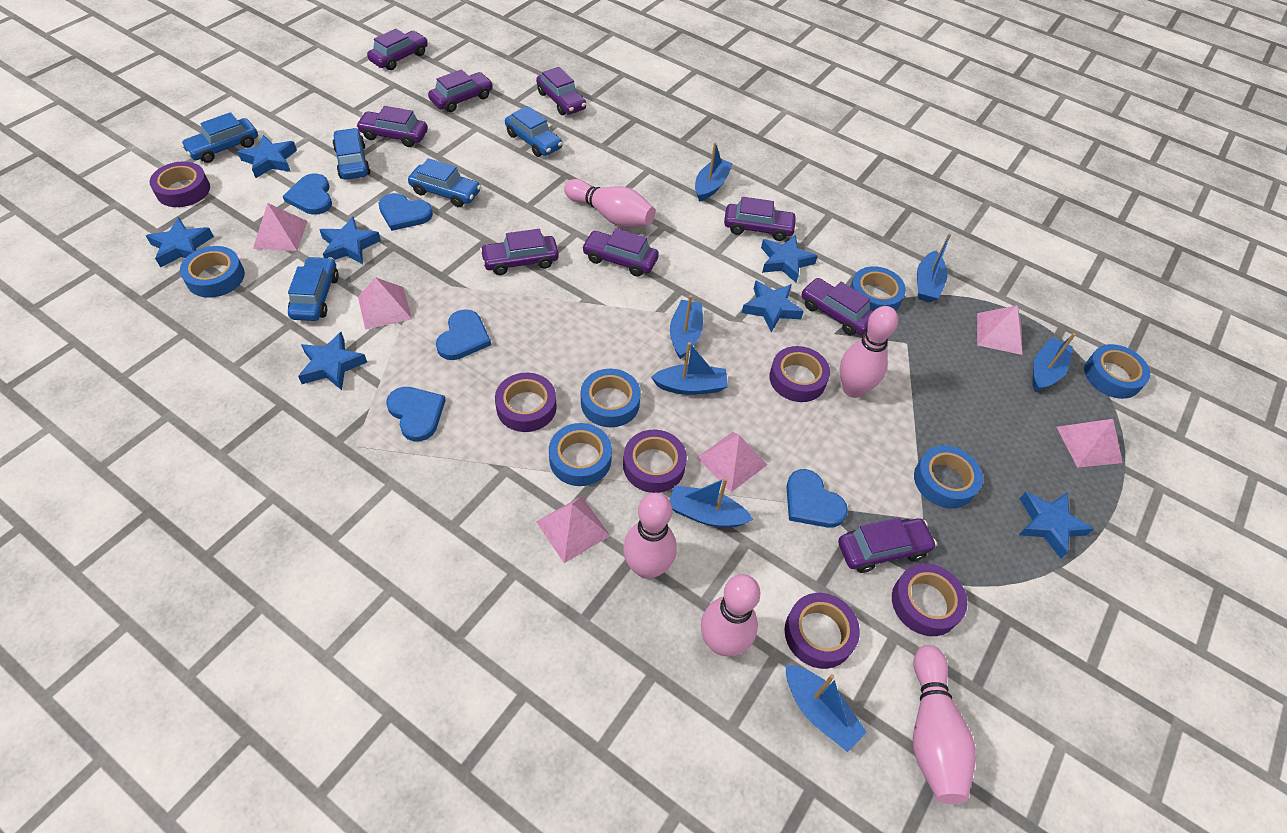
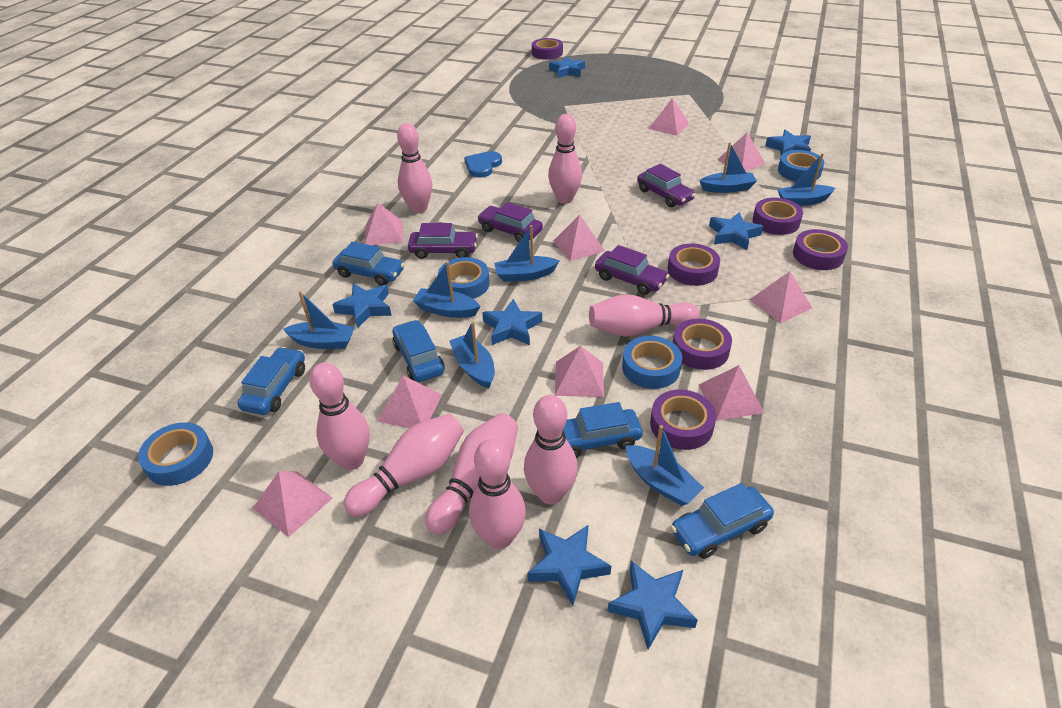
blue heart: [283,173,332,215] [379,193,433,231] [386,387,446,441] [436,309,491,360] [786,469,848,528] = 5 -> [464,151,502,178] = 1
blue tape: [180,246,245,298] [549,423,612,486] [581,369,641,427] [850,266,906,311] [914,445,983,508] [1084,344,1150,399] = 6 -> [138,422,213,486] [438,257,490,299] [622,336,682,389] [778,150,824,182] = 4
pink bowling pin: [564,179,655,227] [623,493,677,579] [701,574,761,656] [840,306,898,398] [913,645,976,804] = 5 -> [309,363,370,470] [343,414,464,517] [397,123,432,213] [425,413,518,534] [469,439,526,549] [524,395,578,504] [548,114,582,204] [589,294,700,337] = 8
pink pyramid: [253,203,308,251] [358,277,412,330] [536,496,610,563] [697,432,767,492] [977,305,1022,355] [1057,419,1123,468] = 6 -> [253,471,333,537] [365,203,403,245] [377,375,442,428] [553,215,605,261] [555,346,604,397] [649,98,689,136] [699,365,764,421] [717,133,766,172] [749,271,812,323] = 9
purple car: [356,106,428,147] [367,29,428,70] [428,69,493,112] [480,229,559,275] [536,67,586,115] [582,228,659,277] [724,197,797,241] [802,278,873,335] [838,518,937,573] = 9 -> [408,223,478,259] [477,202,543,242] [595,245,669,295] [637,164,696,207] = 4

